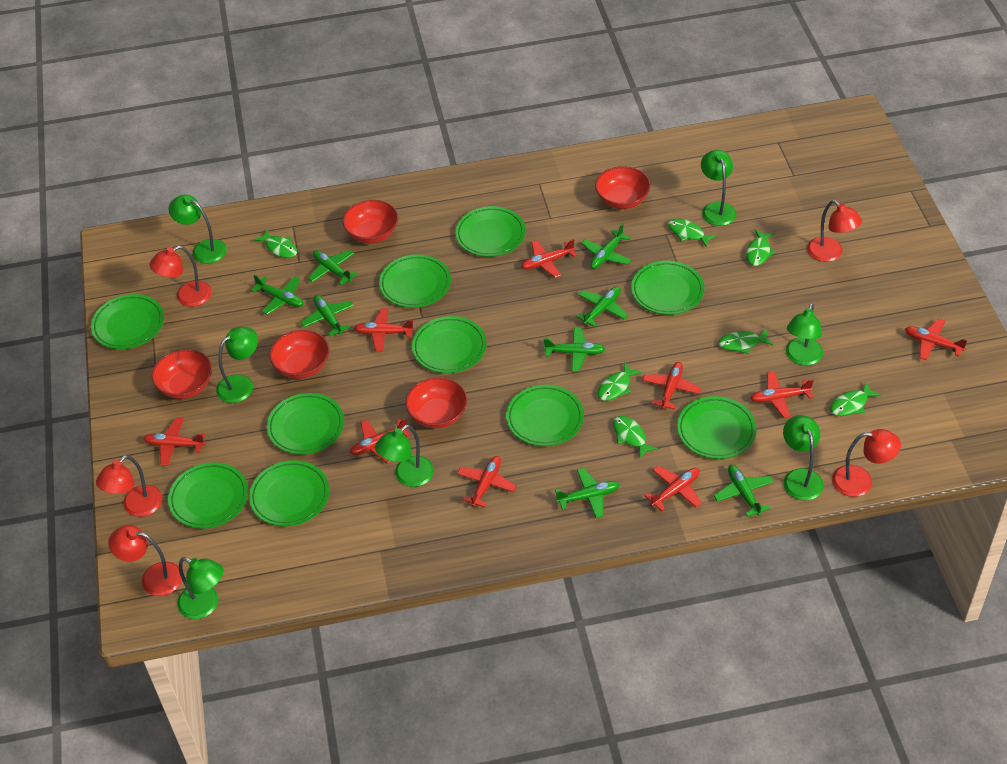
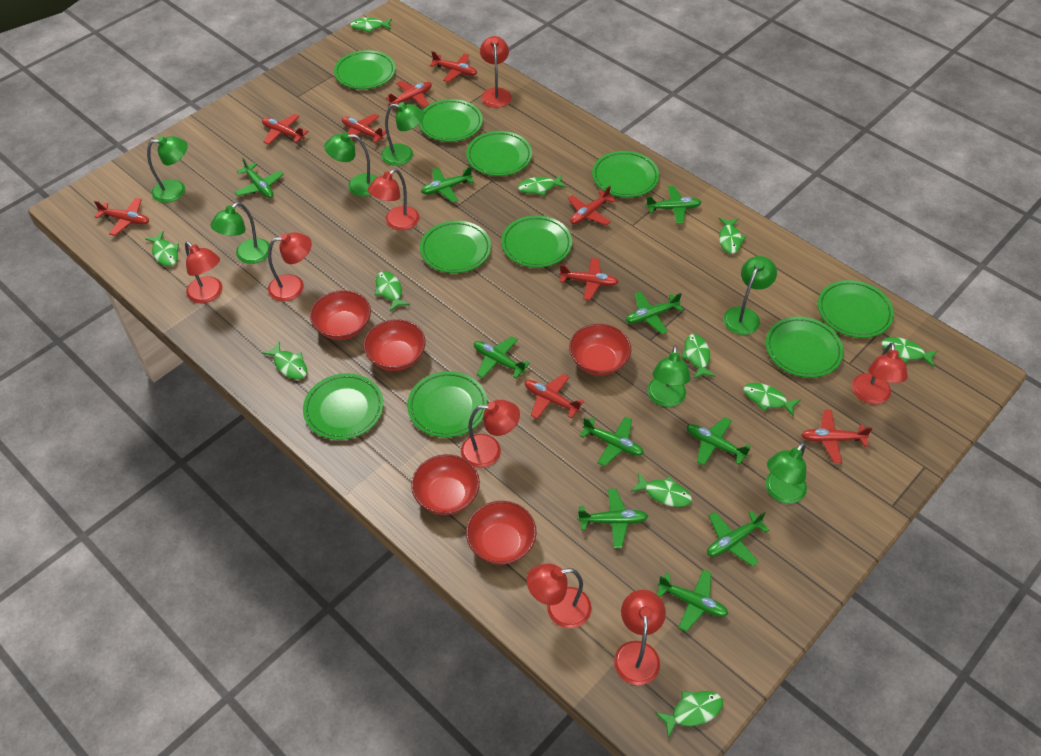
green fish: [254,229,297,258] [597,362,642,401] [613,416,658,459] [668,218,717,247] [718,329,773,354] [746,229,775,266] [830,382,881,416] = 7 -> [145,231,179,266] [262,342,307,379] [350,18,392,33] [375,271,410,311] [518,174,566,196] [631,472,692,507] [655,691,723,738] [681,334,715,379] [719,218,746,254] [744,383,801,417] [881,337,937,368] = 11
green plane: [251,275,303,315] [300,295,354,336] [308,250,358,285] [543,327,605,372] [555,468,620,518] [576,286,628,327] [581,223,632,269] [714,465,773,517] = 8 -> [235,158,284,198] [421,166,474,202] [474,336,530,378] [577,489,648,548] [580,417,644,466] [626,291,683,334] [646,186,702,224] [657,569,728,632] [687,417,751,466] [707,511,769,566] = 10
red lamp: [96,455,163,517] [108,525,182,596] [150,246,212,307] [807,200,862,262] [832,429,901,497] = 5 -> [185,241,222,304] [268,232,312,301] [368,169,419,230] [461,400,520,468] [480,36,512,108] [526,564,592,628] [614,590,666,685] [852,342,908,404] = 8

